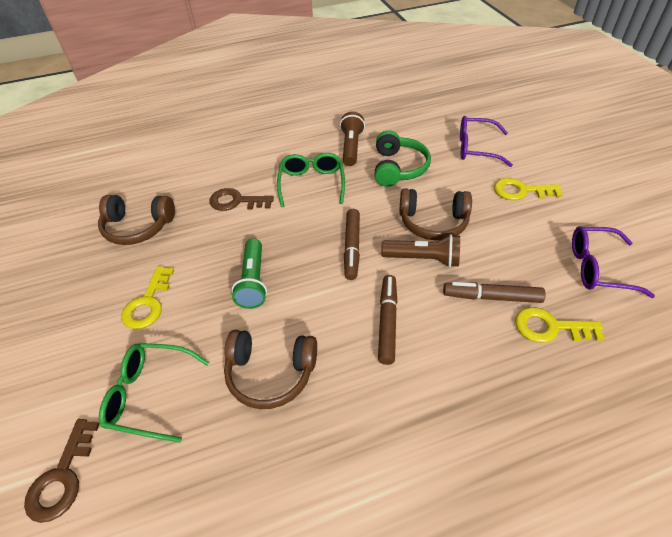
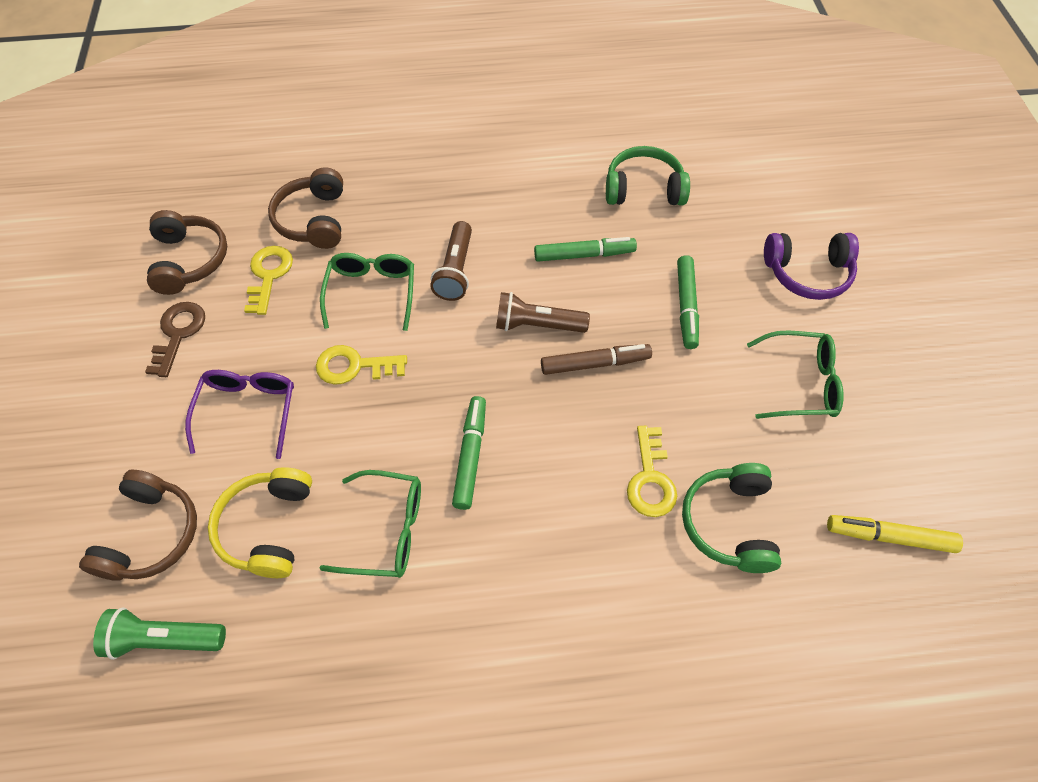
brown key: [24,419,100,523] [209,188,274,211] = 2 -> [145,302,205,377] = 1
brown marker: [344,209,360,280] [378,275,398,365] [443,282,546,303] = 3 -> [541,344,652,375] = 1
green glasses: [99,343,209,443] [277,153,345,207] = 2 -> [319,470,421,578] [320,253,414,331] [747,330,844,419] = 3
green headphones: [374,130,431,187] = 1 -> [606,146,690,206] [682,463,781,573] = 2
green marker: none = 0 -> [452,396,486,510] [534,237,637,262] [677,255,699,349] = 3
purple glasses: [460,116,513,167] [572,226,655,298] = 2 -> [185,370,294,459] = 1
purple headphones: none = 0 -> [764,233,859,300] = 1
yellow headphones: none = 0 -> [208,467,312,578] = 1
yellow marker: none = 0 -> [827,515,963,553] = 1

